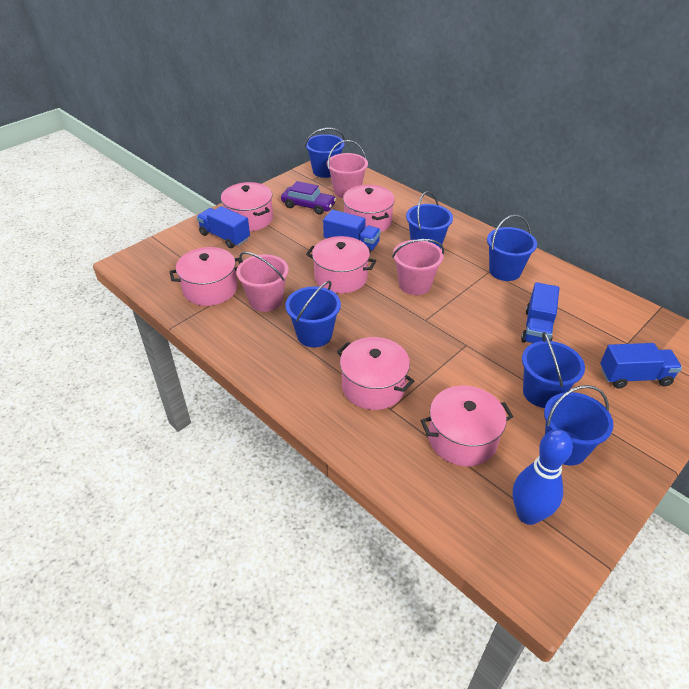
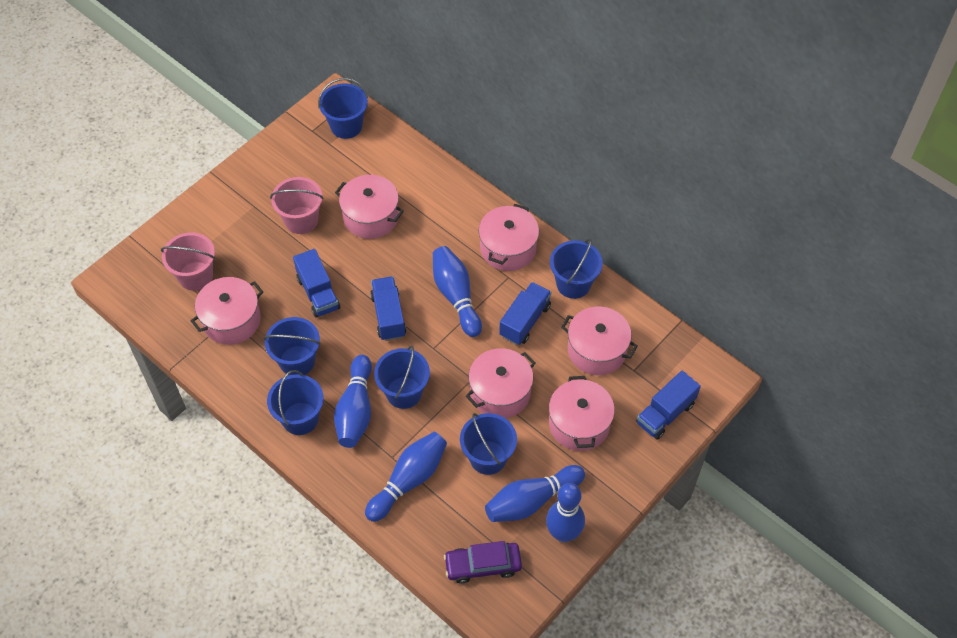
blue bowling pin: [513,429,573,525] = 1 -> [334,355,372,448] [365,432,447,522] [433,246,482,337] [485,465,585,522] [546,483,585,542] = 5
pink bucket: [236,252,289,312] [327,140,368,198] [392,239,444,295] = 3 -> [161,232,215,291] [270,177,324,234] = 2

